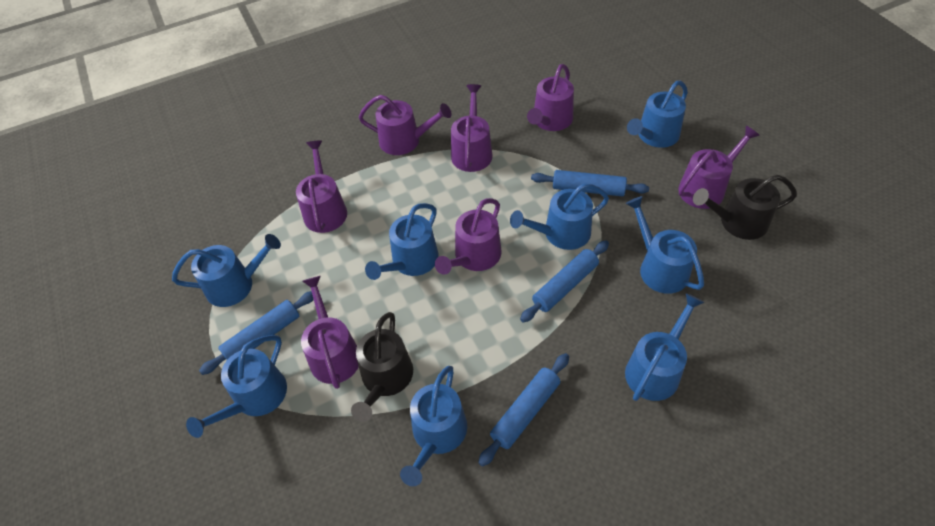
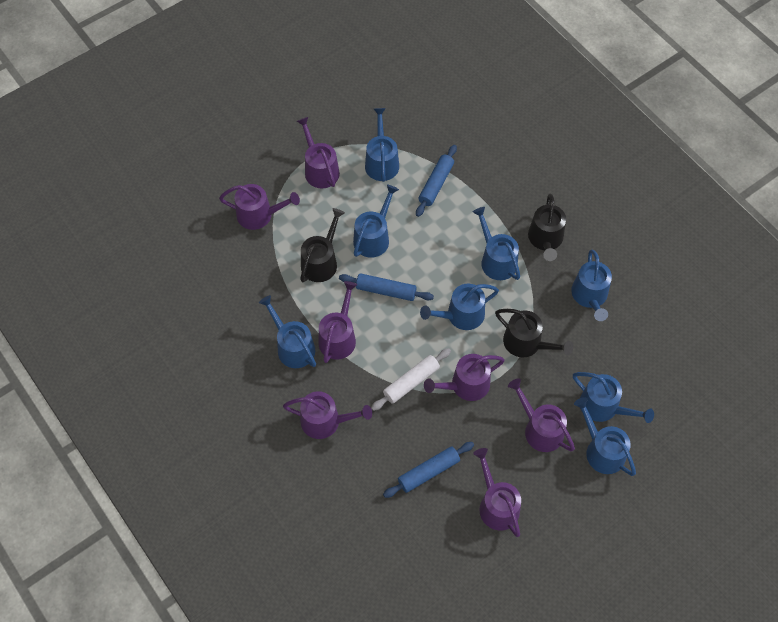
black watering can: [351,312,413,422] [693,175,797,240] = 2 -> [300,208,345,282] [495,309,573,357] [528,194,566,261] = 3
blue rolling pin: [199,291,314,375] [478,353,569,467] [520,240,609,323] [531,170,649,196] = 4 -> [339,273,434,301] [383,442,474,498] [416,145,457,217] = 3
white rolling pin: none = 0 -> [371,348,451,411] = 1

